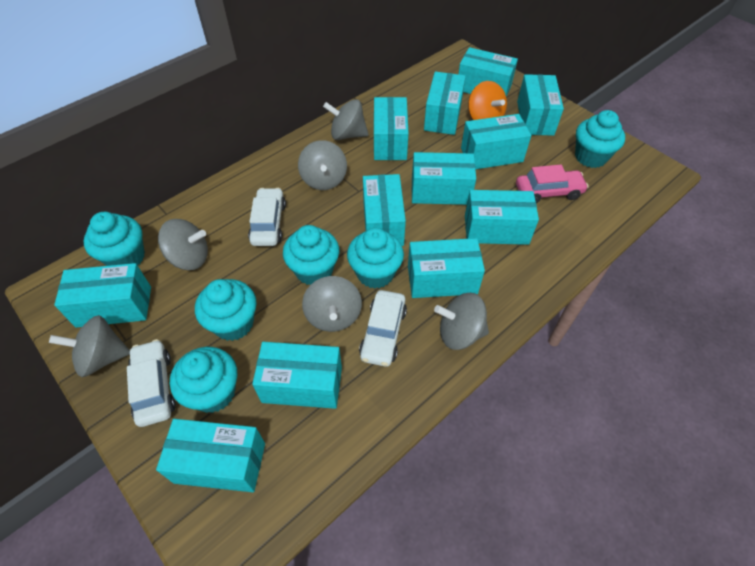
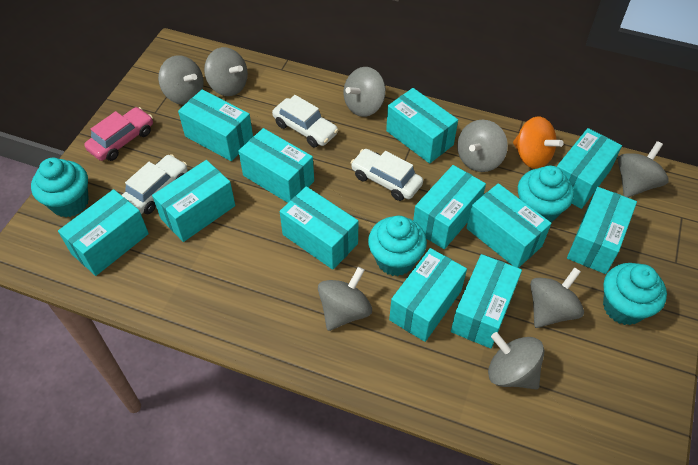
grey spinning top: [49,315,130,377] [158,219,208,270] [298,140,347,190] [302,276,362,332] [323,99,369,140] [434,293,489,350] = 6 -> [158,55,204,105] [204,47,248,96] [318,267,372,331] [344,67,386,117] [457,120,508,172] [488,332,544,390] [530,267,584,328] [618,141,669,198] = 8
turquoise cupcake: [83,212,145,266] [170,347,237,413] [195,279,256,341] [283,225,339,285] [347,228,404,289] [575,110,625,168] = 6 -> [31,158,89,218] [368,216,427,276] [518,166,574,223] [603,263,667,325] = 4

